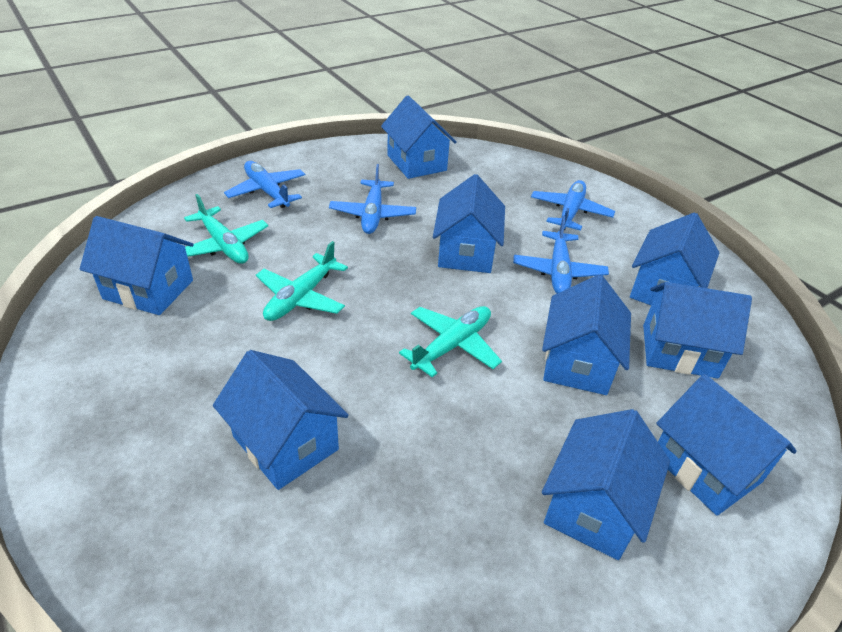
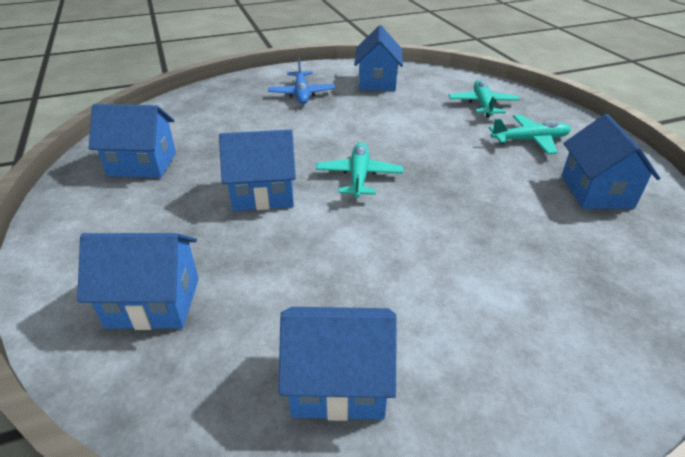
blue house: [80,216,194,315] [213,350,349,490] [381,96,457,179] [433,174,505,273] [542,275,631,395] [542,409,670,560] [630,213,719,305] [643,282,752,379] [656,374,797,516] = 9 -> [77,233,199,330] [89,104,176,178] [219,130,296,211] [278,307,397,421] [354,25,403,91] [561,114,660,209] = 6
blue plane: [224,161,305,208] [329,164,416,234] [513,216,609,294] [531,180,615,231] = 4 -> [268,58,335,104] = 1

